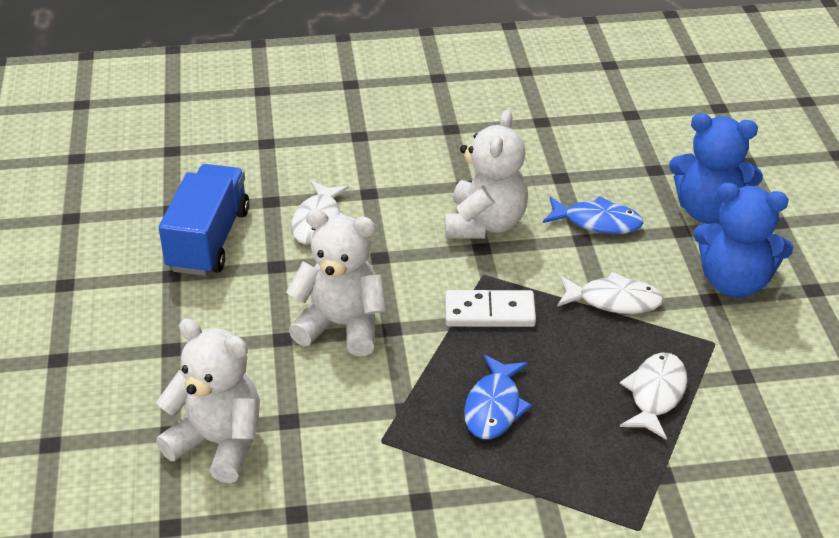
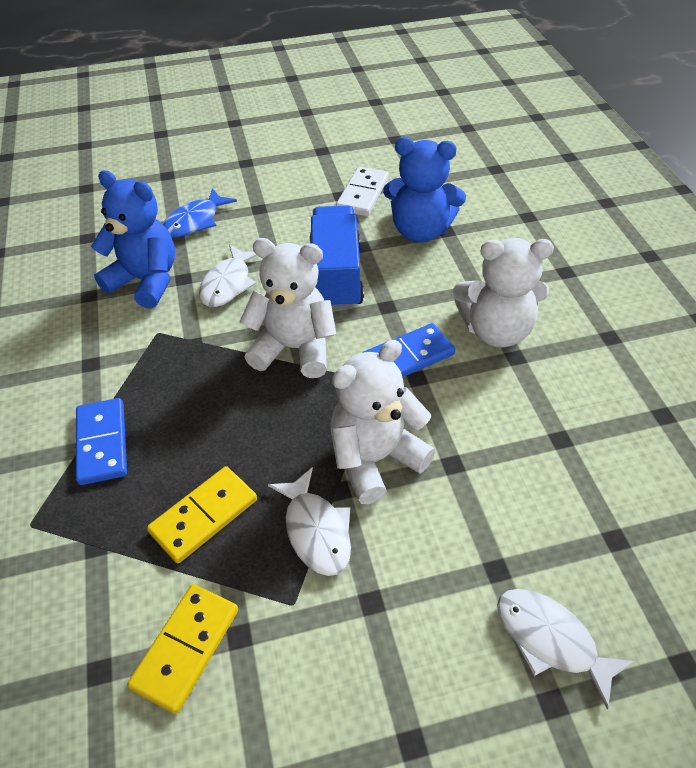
blue domino: none = 0 -> [76,398,127,485] [364,323,455,377] = 2
blue fish: [464,355,532,439] [543,196,643,234] = 2 -> [163,188,237,238] = 1
yellow domino: none = 0 -> [127,584,238,714] [147,466,257,563] = 2

